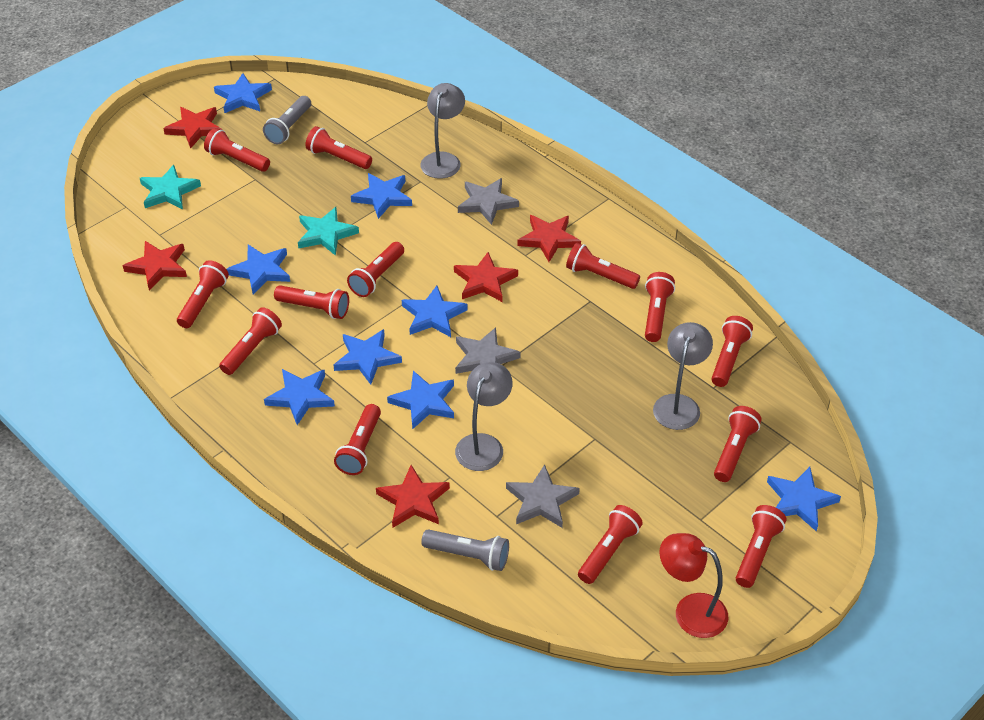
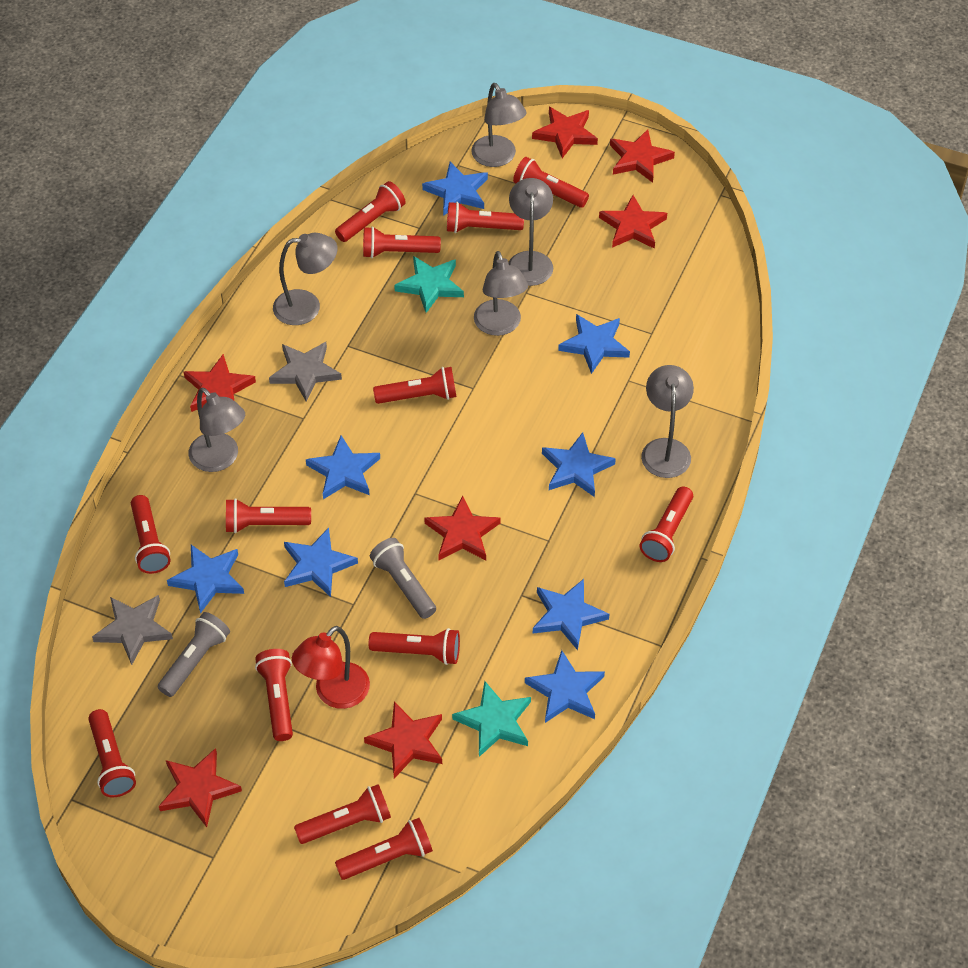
grey lamp: [420,83,465,179] [455,362,513,471] [653,322,713,430] = 3 -> [189,388,245,472] [273,233,338,325] [471,83,527,167] [474,251,528,336] [508,178,553,286] [641,365,694,478] = 6
grey star: [455,327,521,374] [458,178,519,225] [506,464,580,528] = 3 -> [92,595,173,665] [269,342,342,402] = 2
red star: [123,241,187,291] [163,107,222,149] [376,465,450,528] [454,252,518,302] [517,215,581,262] = 5 -> [159,748,242,827] [184,354,256,412] [364,702,442,778] [424,495,501,560] [532,107,598,158] [599,195,667,249] [610,129,675,183] = 7

